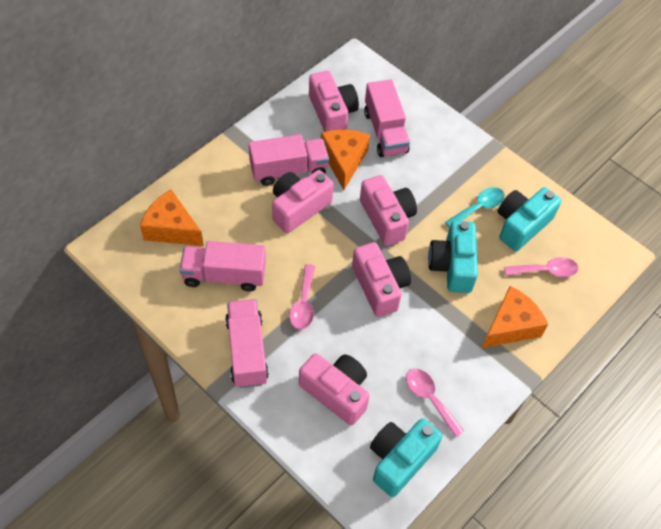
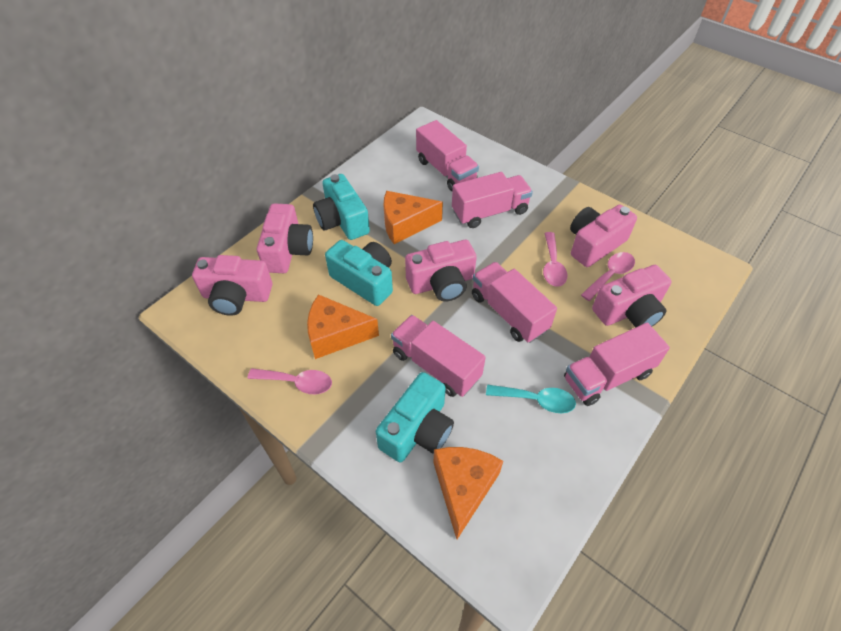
pink truck: [179,241,266,292] [225,299,269,388] [249,134,329,186] [364,79,410,157] = 4 -> [391,315,486,397] [416,120,479,191] [452,172,533,228] [472,262,557,343] [564,323,670,406] = 5

